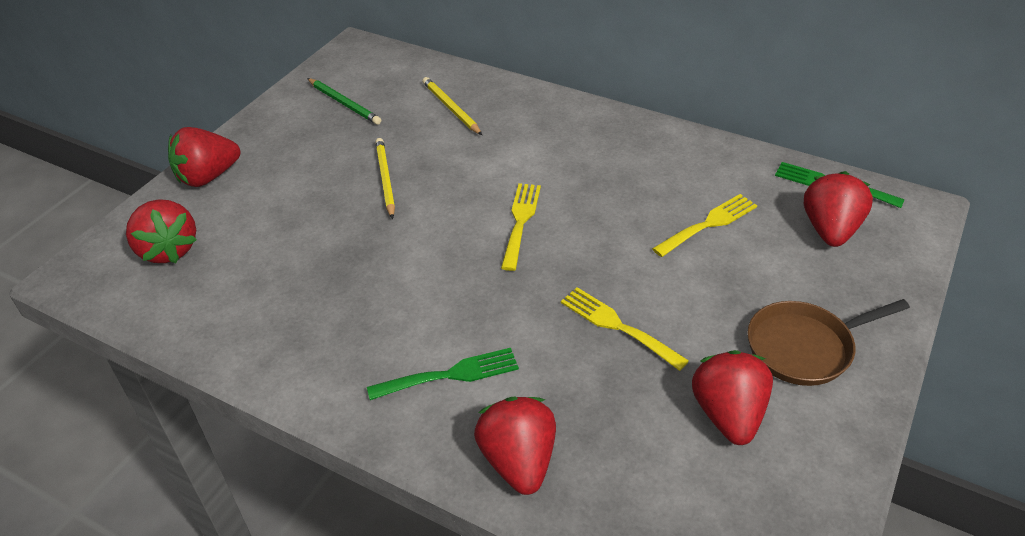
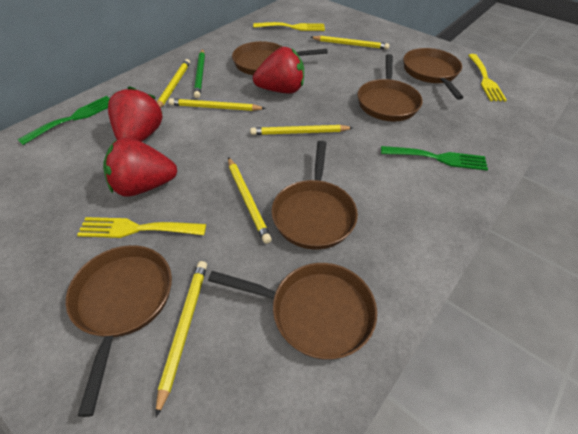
brown pan: [748,299,910,386] = 1 -> [65,245,172,417] [208,263,377,359] [232,41,328,75] [271,141,358,250] [358,54,422,121] [403,48,464,100] = 6
red strawberry: [126,199,197,263] [168,127,240,187] [474,396,556,495] [692,350,773,445] [804,171,873,247] = 5 -> [103,137,177,197] [108,86,162,142] [253,47,304,94] = 3
yellow pencil: [375,138,395,219] [422,77,482,135] = 2 -> [156,261,207,417] [157,59,190,108] [169,98,266,111] [228,157,272,244] [250,125,353,135] [310,36,389,49] = 6

